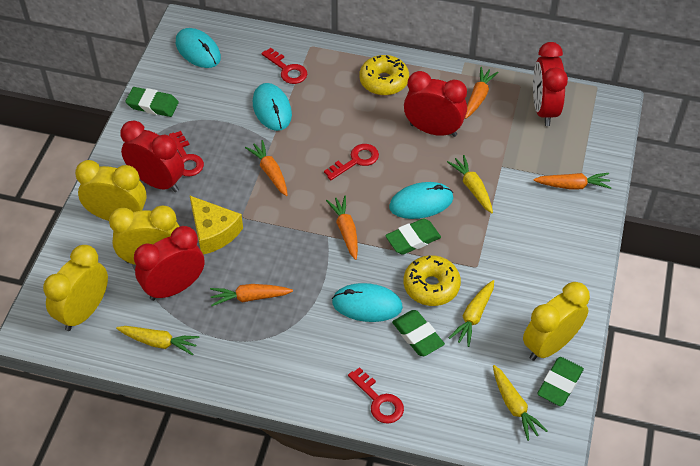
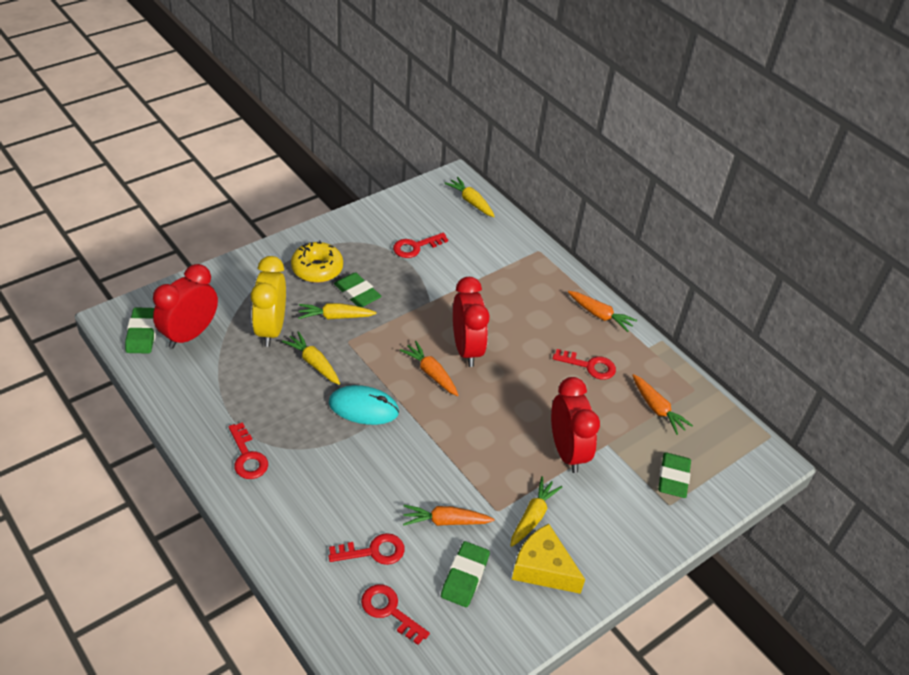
orange carrot: [210,284,293,306] [245,140,288,196] [326,196,358,260] [465,67,499,119] [533,173,612,190] = 5 -> [400,341,458,396] [403,505,494,526] [568,291,637,332] [632,374,693,435] = 4
red clock: [120,121,184,192] [134,226,205,301] [404,71,467,137] [533,42,568,126] = 4 -> [153,264,218,349] [453,277,489,367] [551,377,600,473] = 3
red key: [169,131,204,176] [262,48,307,84] [324,144,379,180] [348,367,404,424] = 4 -> [229,422,268,479] [328,533,405,565] [361,584,430,645] [393,233,448,258] [553,349,616,380] = 5
turquoise mouse: [176,28,221,68] [253,83,292,131] [332,283,403,322] [389,182,453,219] = 4 -> [329,385,399,425] = 1
yellow clock: [43,245,108,331] [75,160,147,221] [109,206,180,265] [523,282,590,361] = 4 -> [251,256,286,347] = 1
yellow donut: [359,55,409,95] [404,255,461,306] = 2 -> [291,240,343,283] = 1

